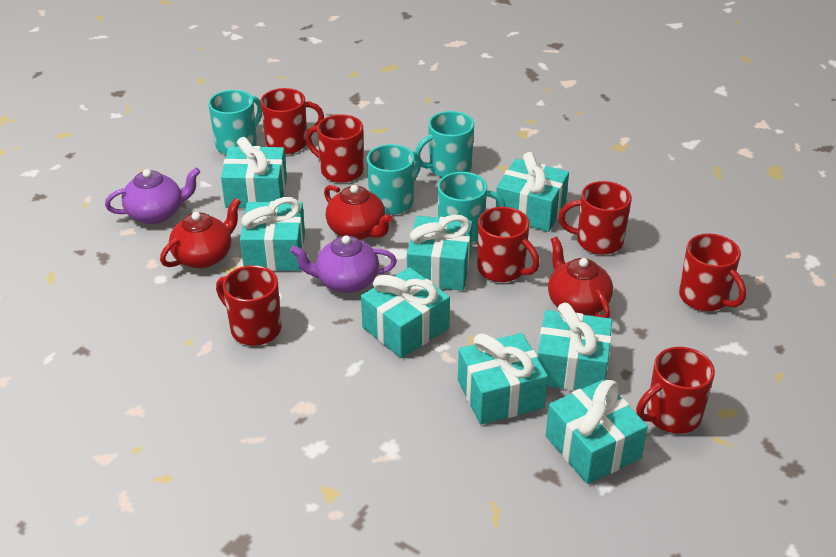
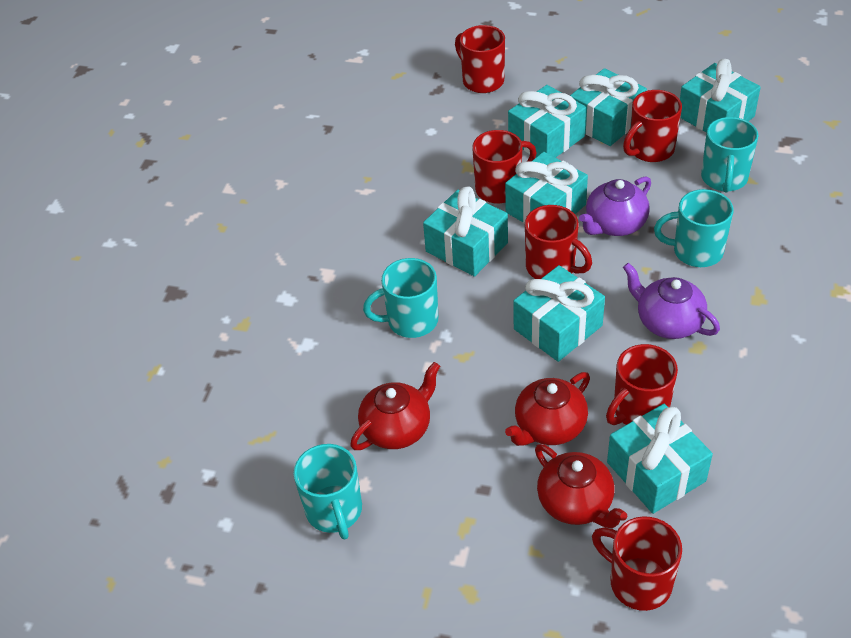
red mug: [216,265,281,346] [260,88,324,154] [306,114,364,183] [477,207,540,282] [558,181,632,255] [636,347,715,434] [679,234,746,311] = 7 -> [455,25,505,93] [472,130,536,203] [525,205,592,279] [592,516,682,611] [606,344,678,425] [623,90,682,162] = 6
turquoise gift: [221,137,287,208] [240,197,305,271] [361,267,450,358] [407,215,472,291] [458,333,548,425] [496,152,569,232] [538,303,612,391] [546,380,648,484] = 8 -> [423,187,508,277] [505,152,588,224] [508,85,586,158] [514,265,605,362] [570,68,647,146] [607,404,713,514] [680,59,761,133] = 7

